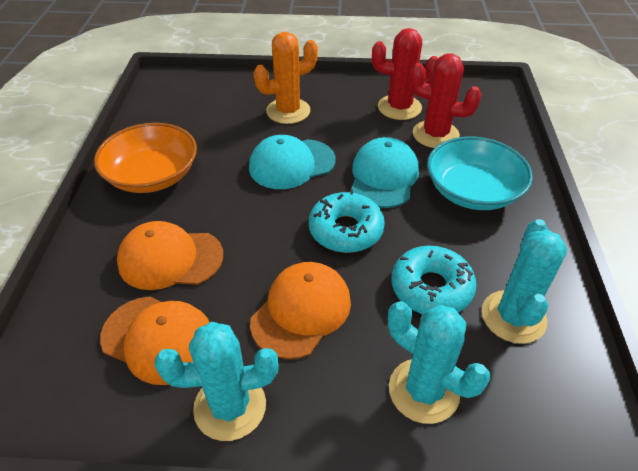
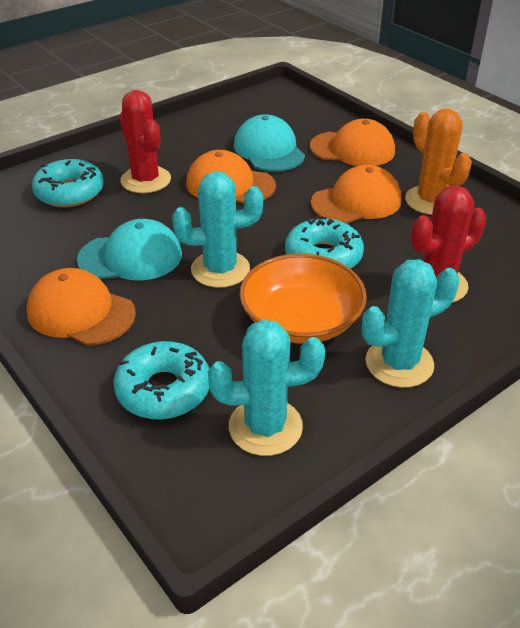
orange cap: [100,297,210,385] [117,221,223,290] [250,262,351,359] = 3 -> [27,268,136,346] [186,150,276,203] [310,119,395,166] [311,165,401,224] = 4
turquoise bowl: [427,136,533,210] = 1 -> none = 0
turquoise donut: [309,190,385,253] [392,246,477,314] = 2 -> [32,159,104,207] [114,341,210,419] [285,216,364,269] = 3

